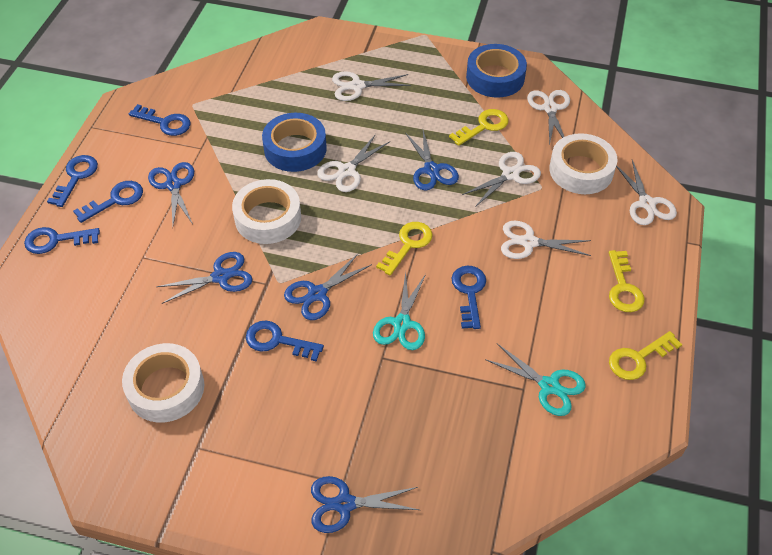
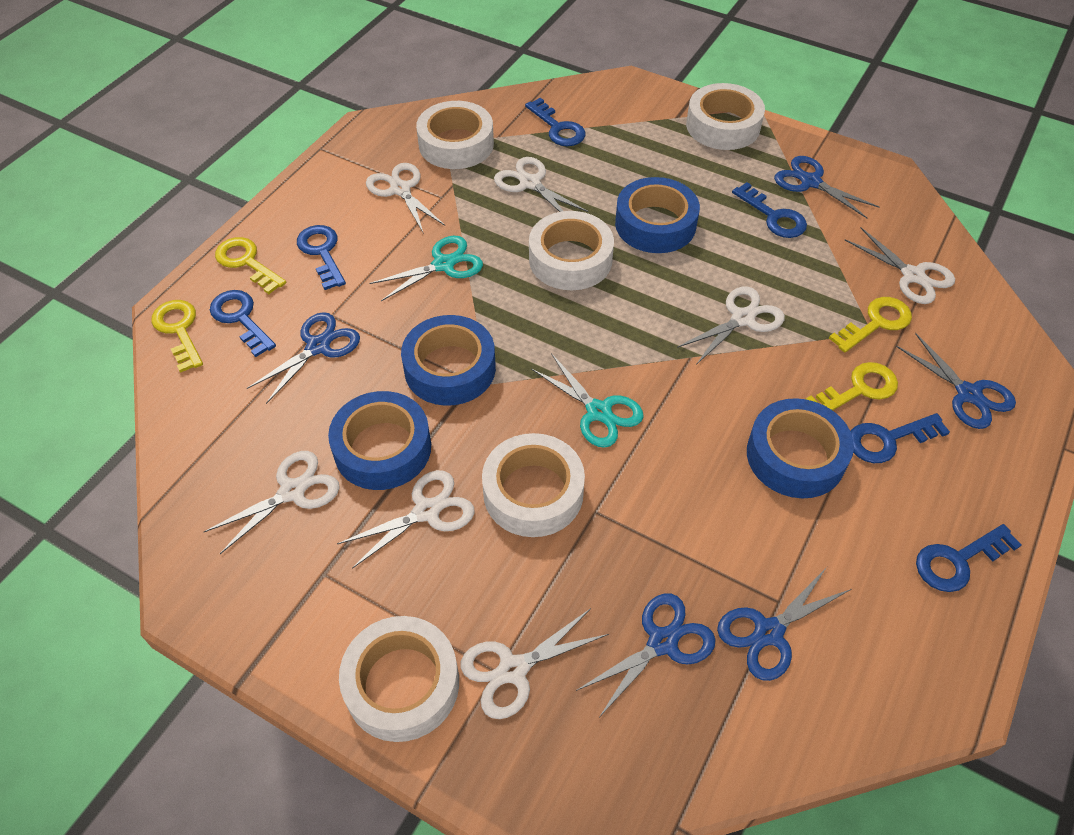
blue tape: [262,113,327,172] [466,44,527,98] = 2 -> [328,391,431,490] [401,315,496,406] [615,177,700,253] [747,398,854,498] = 4
white scissors: [317,134,389,192] [332,71,411,101] [462,152,541,207] [501,221,591,259] [527,90,570,146] [616,160,677,225] = 6 -> [204,451,340,554] [337,470,475,569] [366,163,445,234] [461,608,609,719] [494,157,588,212] [677,287,785,365] [845,227,955,304] = 7
white tape: [122,343,204,422] [232,179,301,244] [549,133,617,194] = 3 -> [339,616,459,742] [416,101,494,169] [482,433,585,537] [529,211,614,290] [686,83,765,150] = 5

